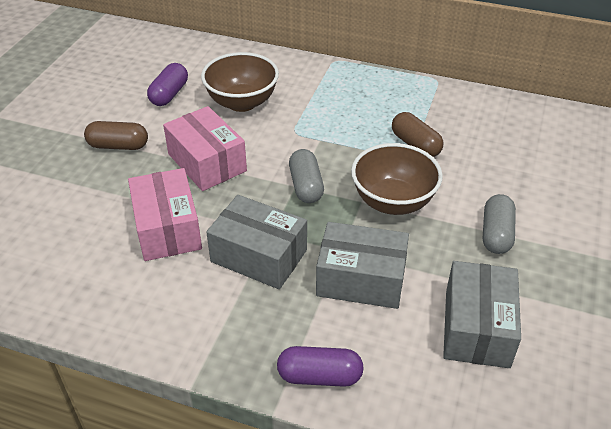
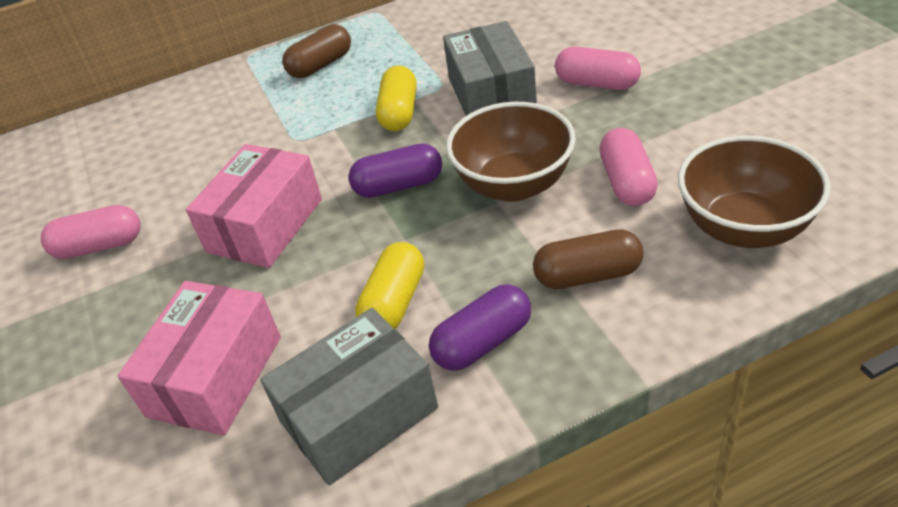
grey box: [206,195,307,289] [316,222,409,309] [443,261,521,368] = 3 -> [260,308,438,485] [443,21,537,116] = 2
grey capsule: [289,149,324,203] [483,194,516,254] = 2 -> none = 0
pink capsule: none = 0 -> [41,205,141,259] [555,47,641,90] [600,128,658,206] = 3
yellow capsule: none = 0 -> [355,242,424,329] [376,66,417,131] = 2

